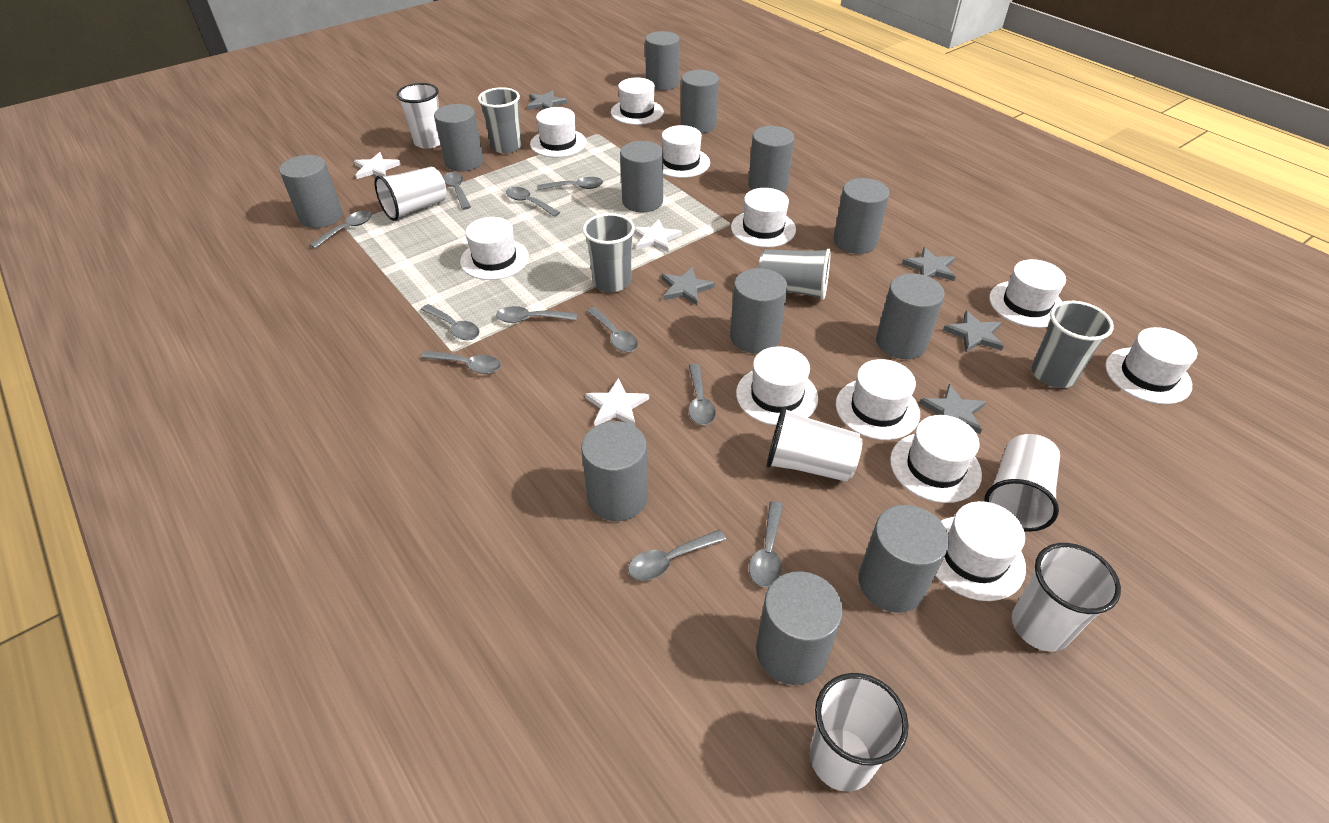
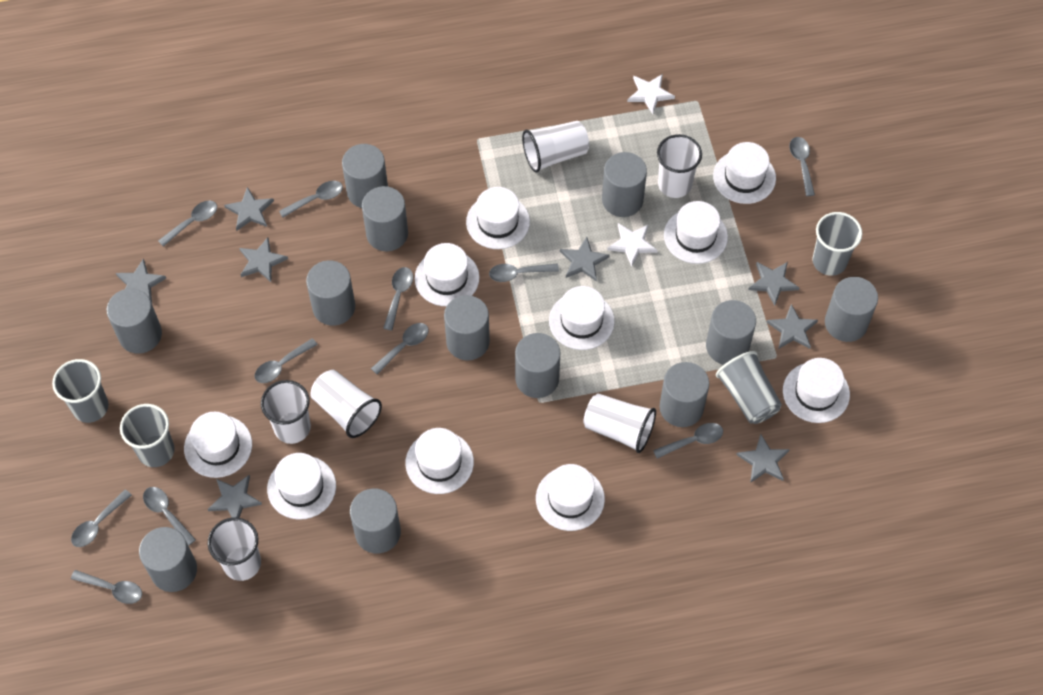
grey star: [527,90,567,110] [661,267,715,305] [902,247,956,281] [919,384,986,434] [943,311,1004,352] = 5 -> [116,258,166,303] [208,475,262,518] [224,187,274,231] [239,237,288,282] [560,237,610,282] [736,434,790,483] [748,262,799,306] [766,304,818,349] = 8
white hat: [460,217,529,280] [530,107,586,158] [611,77,664,125] [662,125,710,178] [731,188,796,248] [736,346,818,426] [836,359,920,440] [890,415,982,503] [935,501,1026,601] [989,259,1066,328] [1105,327,1197,404] = 11 -> [184,412,252,478] [267,453,336,520] [405,428,474,494] [415,243,480,306] [466,187,530,249] [536,464,605,531] [549,286,615,350] [664,201,728,264] [713,142,776,204] [783,358,850,423] = 10
white star: [354,152,401,179] [585,378,649,426] [634,219,682,252] = 3 -> [607,223,658,267] [627,74,675,114] = 2

